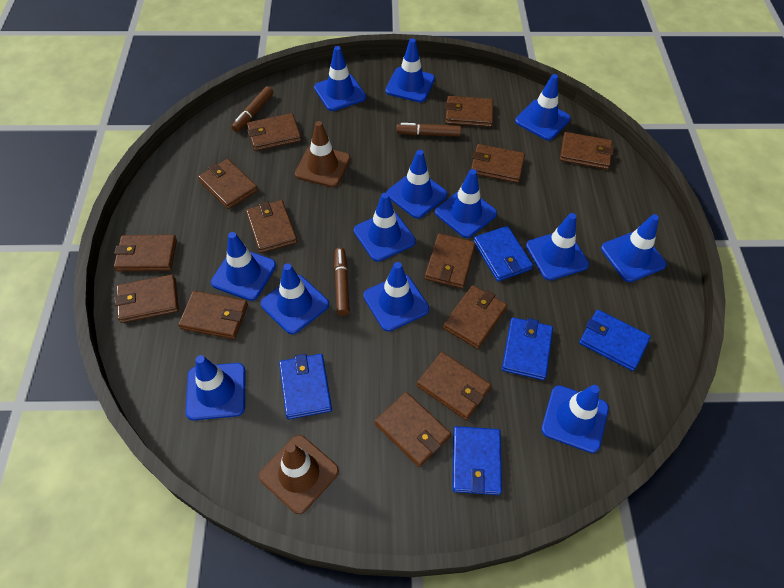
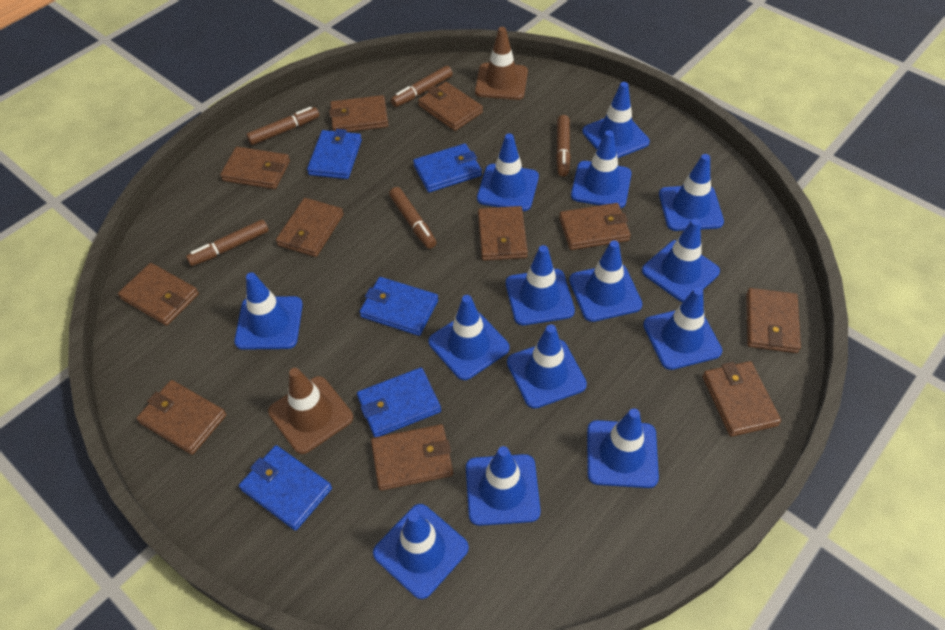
blue traffic cone: [186,355,246,421] [211,232,276,301] [261,263,329,334] [314,46,366,111] [354,193,416,262] [363,262,429,332] [386,38,435,102] [386,150,447,219] [435,169,497,238] [515,74,571,140] [526,213,589,281] [541,385,609,453] [601,214,666,282] = 13 -> [234,272,303,350] [373,504,469,599] [428,295,510,380] [466,446,541,526] [477,133,539,211] [506,245,575,325] [507,324,587,409] [569,241,642,322] [571,130,632,208] [582,82,650,158] [587,409,659,488] [642,218,720,302] [643,287,722,370] [659,154,724,231] = 14
brown marker: [231,86,274,132] [334,248,350,316] [396,123,461,137] = 3 -> [186,219,269,266] [246,107,319,145] [389,187,437,249] [391,66,453,107] [556,115,571,176] = 5
brown wallet: [114,235,177,271] [114,274,179,323] [178,291,248,339] [198,159,258,209] [246,200,297,253] [247,113,301,151] [375,392,451,467] [417,352,491,420] [425,233,476,289] [443,285,507,349] [445,96,493,127] [471,144,525,183] [560,132,614,169] = 13 -> [118,263,199,326] [136,380,226,455] [220,147,290,189] [276,198,344,257] [329,95,388,132] [371,424,453,491] [418,82,483,131] [478,206,528,261] [559,203,631,250] [702,361,781,437] [746,288,801,353] = 11

